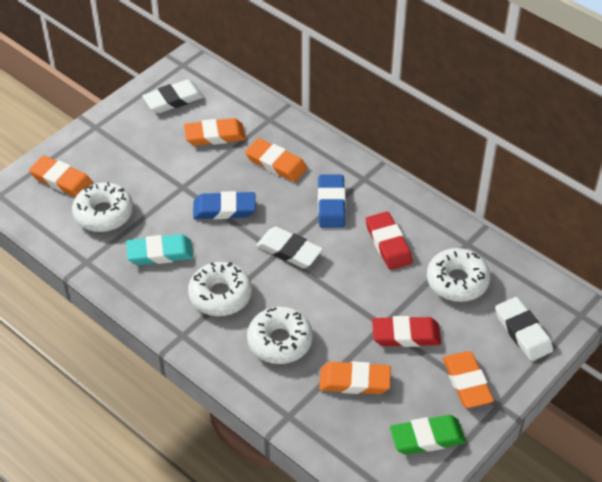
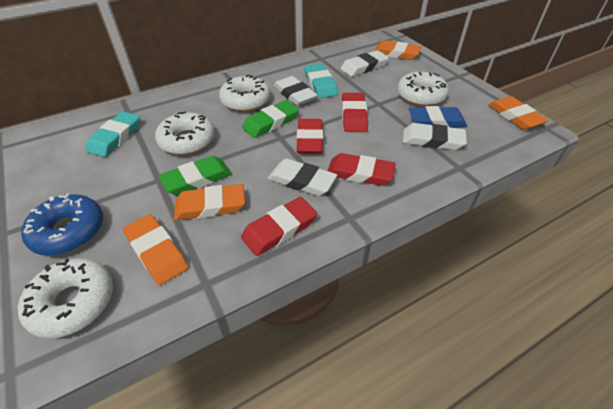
blue donut: none = 0 -> [21,193,103,256] = 1
blue eraser: [193,191,256,219] [318,175,346,228] = 2 -> [409,106,467,128] = 1
green eraser: [390,415,466,455] = 1 -> [159,156,232,195] [242,100,299,138] = 2
orange eraser: [29,155,93,197] [184,118,246,146] [245,138,307,182] [319,361,391,394] [443,351,494,408] = 5 -> [123,214,188,285] [174,184,245,220] [374,40,421,60] [488,96,549,130] = 4
red eraser: [366,211,413,270] [372,316,441,347] = 2 -> [241,197,317,256] [297,119,323,154] [328,153,396,186] [342,93,368,132] = 4
turquoise eraser: [126,234,193,265] = 1 -> [86,111,140,157] [304,64,338,98] = 2
white eraser: [142,80,204,113] [256,227,323,268] [495,297,553,361] = 3 -> [267,158,337,196] [273,76,318,106] [341,50,389,77] [403,123,467,150] = 4

